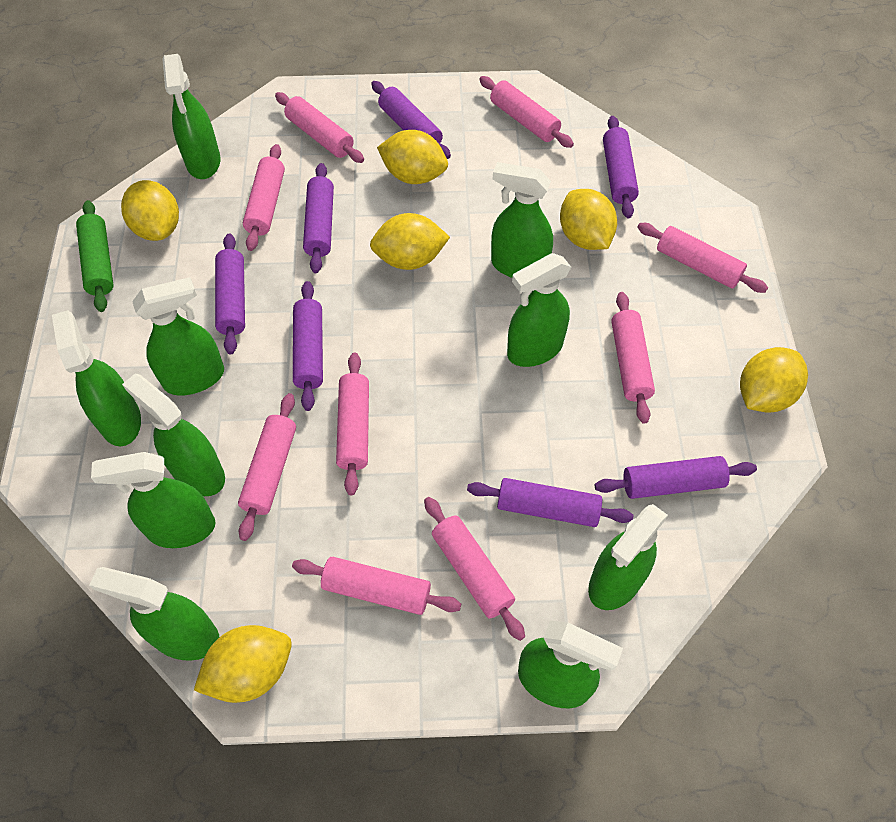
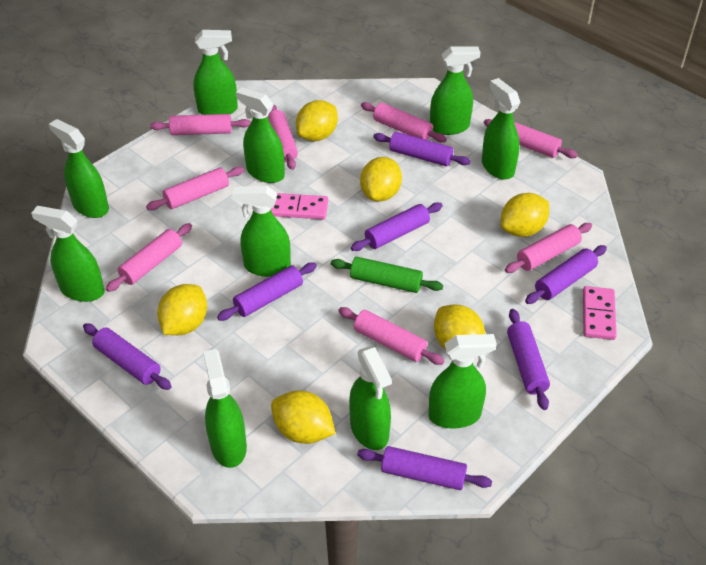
pink domino: none = 0 -> [271,193,328,220] [583,286,617,340] = 2
pink rolling pin: [238,393,296,541] [243,144,285,251] [275,92,364,163] [292,557,461,615] [336,353,369,495] [424,497,525,641] [479,76,574,148] [611,292,655,424] [637,223,768,293] = 9 -> [106,223,192,292] [146,167,244,210] [150,114,251,135] [268,104,298,170] [338,307,444,365] [361,102,447,142] [484,119,578,158] [505,223,592,273] = 8

